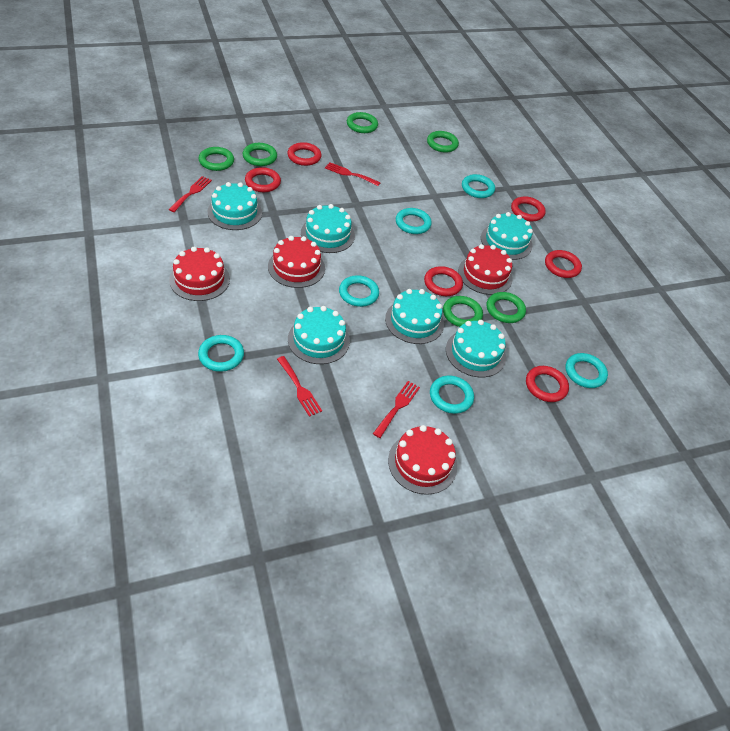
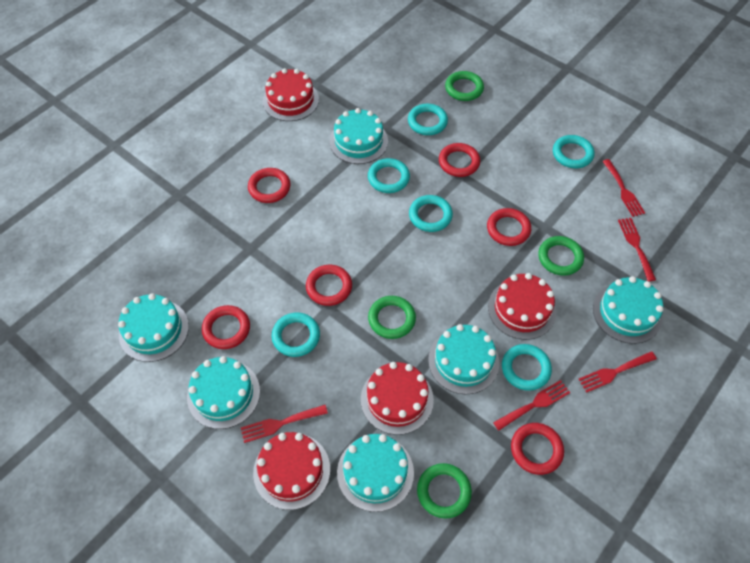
green ring: [198,147,234,171] [243,143,277,166] [347,112,378,133] [427,131,459,153] [443,296,483,327] [487,292,526,323] = 6 -> [368,296,416,339] [417,463,472,519] [445,71,484,101] [538,236,584,276] = 4
red fork: [169,176,212,212] [277,356,322,417] [325,162,381,186] [373,381,420,438] = 4 -> [241,405,328,443] [493,380,570,431] [578,351,657,393] [602,159,645,217] [618,218,656,281] = 5

